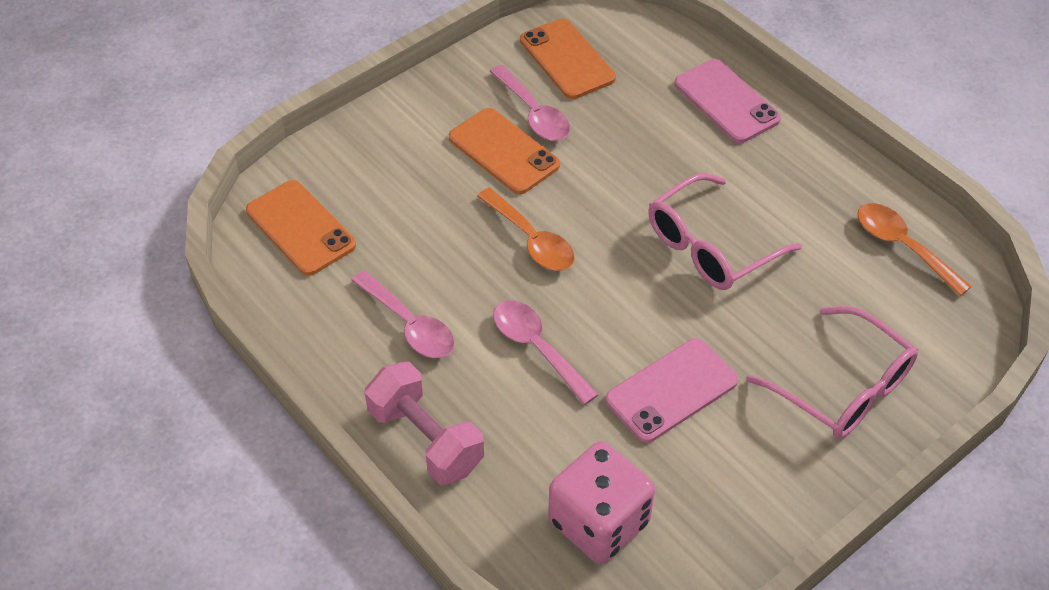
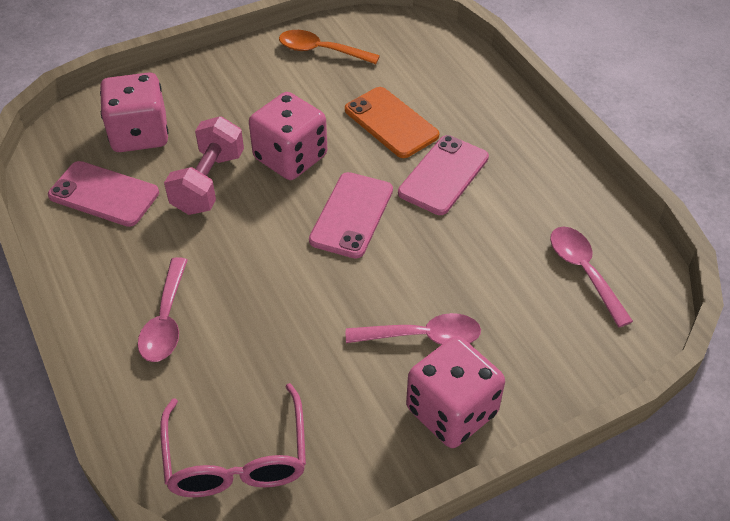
orange phone: [246,180,356,276] [449,108,560,194] [520,18,616,99] = 3 -> [345,87,439,158] = 1
orange spoon: [477,188,575,271] [857,203,972,296] = 2 -> [279,30,380,64] = 1
pink dice: [548,441,655,564] = 1 -> [100,72,168,152] [249,92,327,180] [406,336,505,448] = 3
pink glasses: [648,173,802,290] [746,306,918,439] = 2 -> [160,383,306,497] = 1
pink phone: [606,338,738,443] [674,59,781,143] = 2 -> [48,161,159,227] [309,172,393,258] [398,135,489,215] = 3

